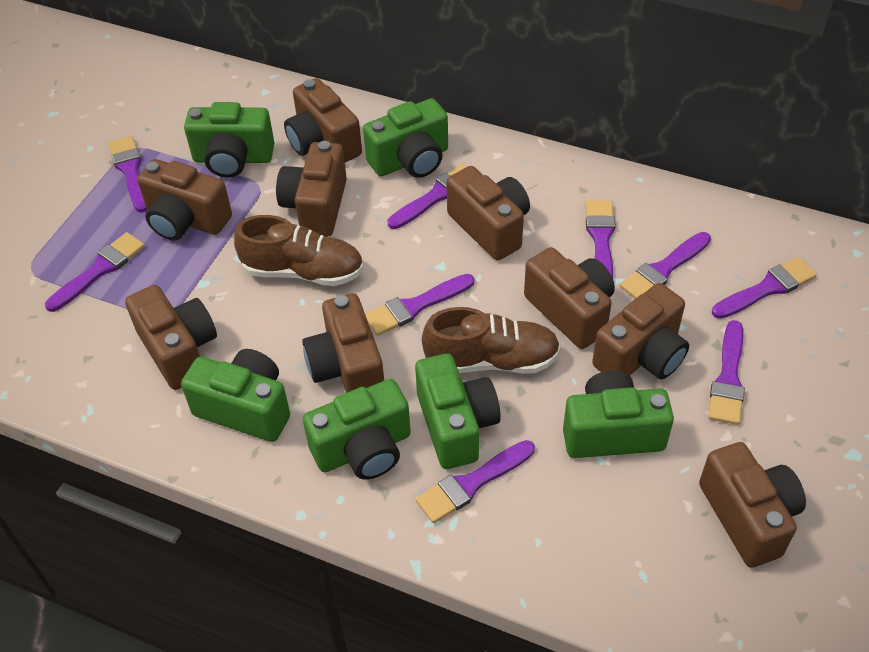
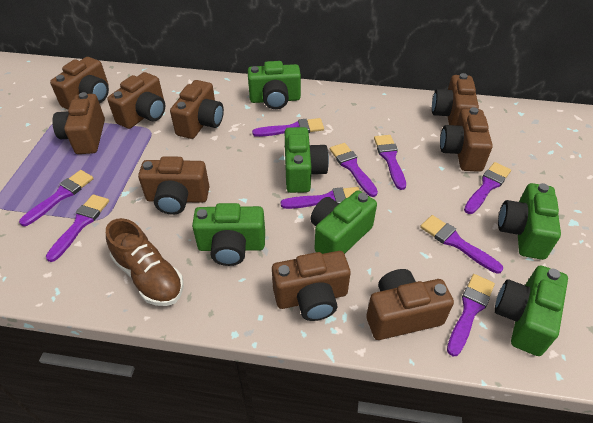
brown shoe: [234,215,364,286] [422,307,561,374] = 2 -> [106,218,184,306] = 1

